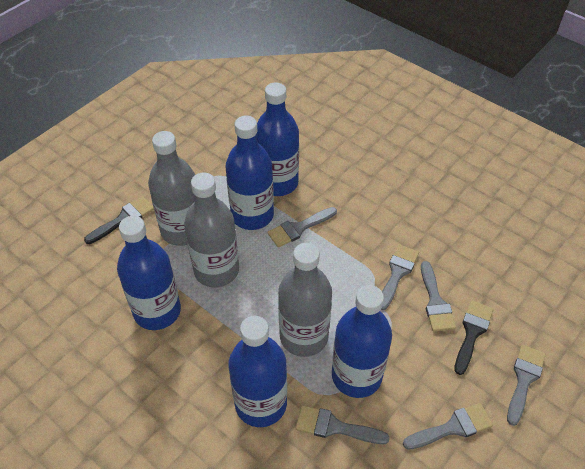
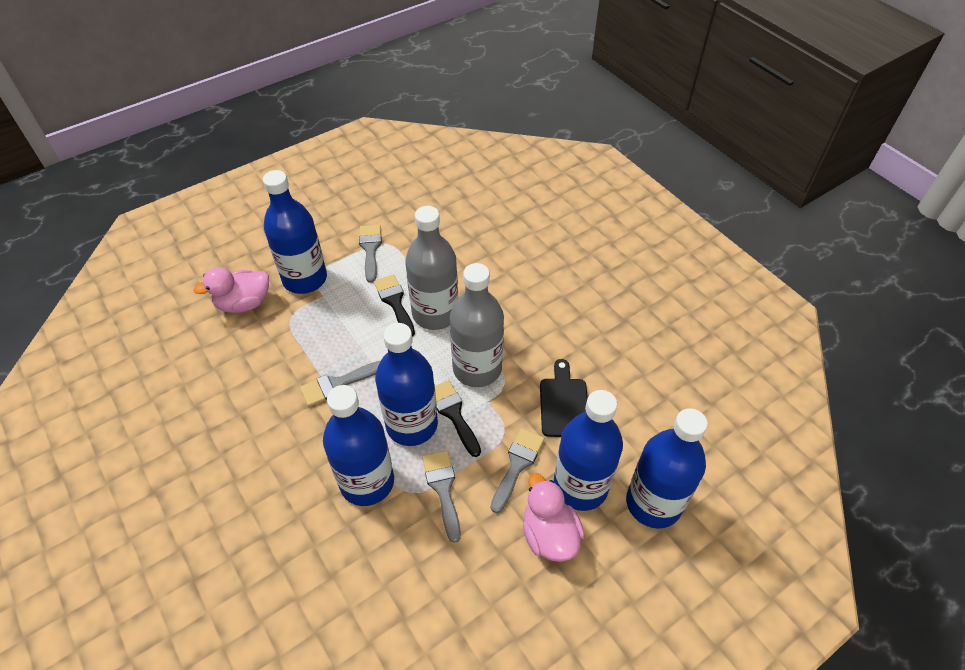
black cutting board: none = 0 -> [540,359,588,437] = 1
grey bottle: [148,131,195,246] [184,172,239,288] [278,243,332,357] = 3 -> [405,206,458,330] [450,263,504,387] = 2
grey brush: [267,207,337,247] [296,405,390,444] [381,245,419,310] [403,403,493,450] [421,261,456,332] [507,345,546,426] = 6 -> [300,361,380,406] [359,225,382,283] [422,450,461,543] [491,428,544,513] = 4
pink duck: none = 0 -> [193,267,269,313] [523,473,584,562] = 2

